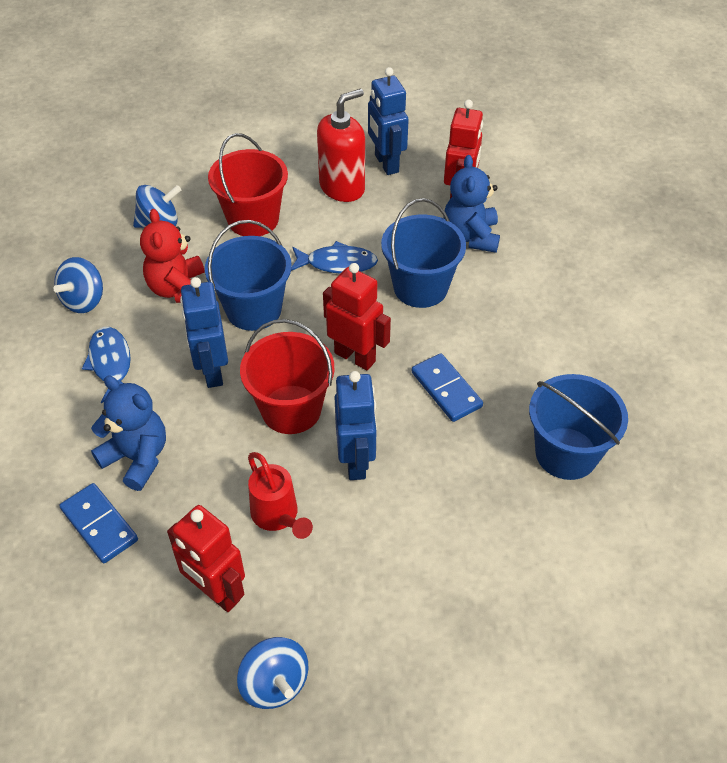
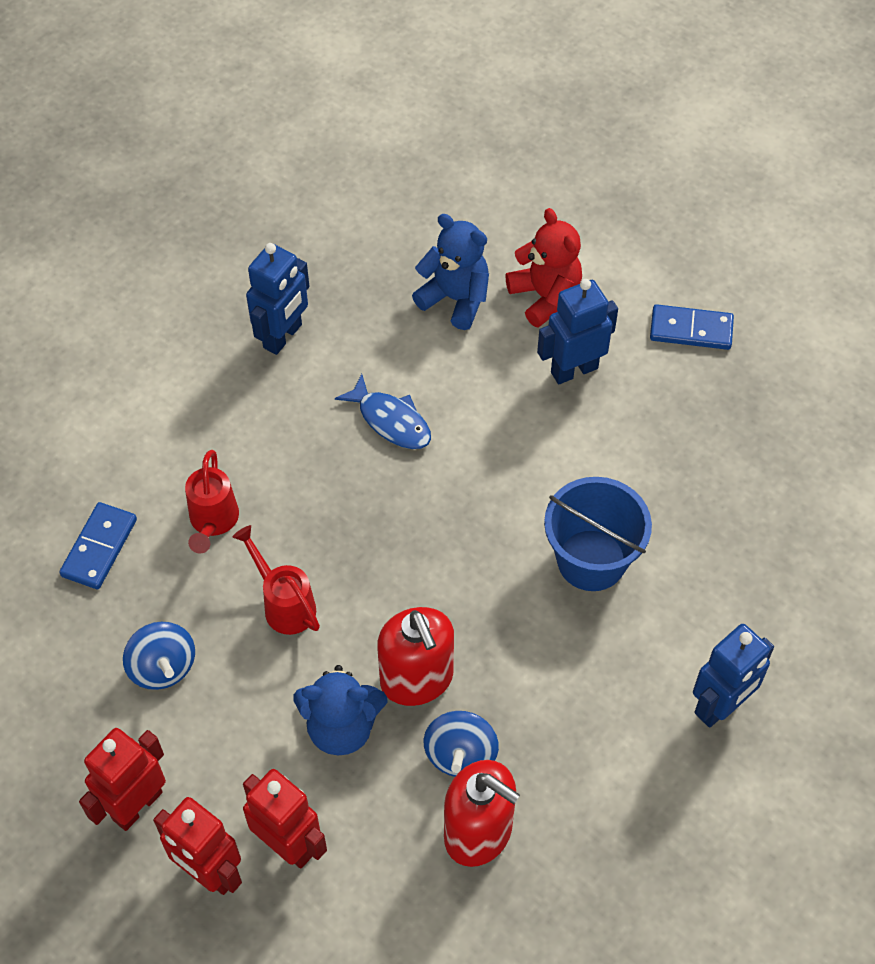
blue bucket: [205,220,292,331] [381,198,466,308] [529,374,628,480] = 3 -> [544,477,652,591] = 1
blue fish: [82,327,131,403] [291,241,378,274] = 2 -> [335,374,431,449] = 1
blue spinning top: [53,257,103,313] [133,185,181,228] [237,637,308,709] = 3 -> [123,622,195,690] [424,711,499,777] = 2
red bucket: [208,133,288,236] [240,319,334,434] = 2 -> none = 0
red soap dispenser: [317,89,365,202] = 1 -> [377,607,454,706] [444,760,520,867] = 2
red watering can: [248,452,313,539] = 1 -> [185,450,239,554] [232,525,320,635] = 2

